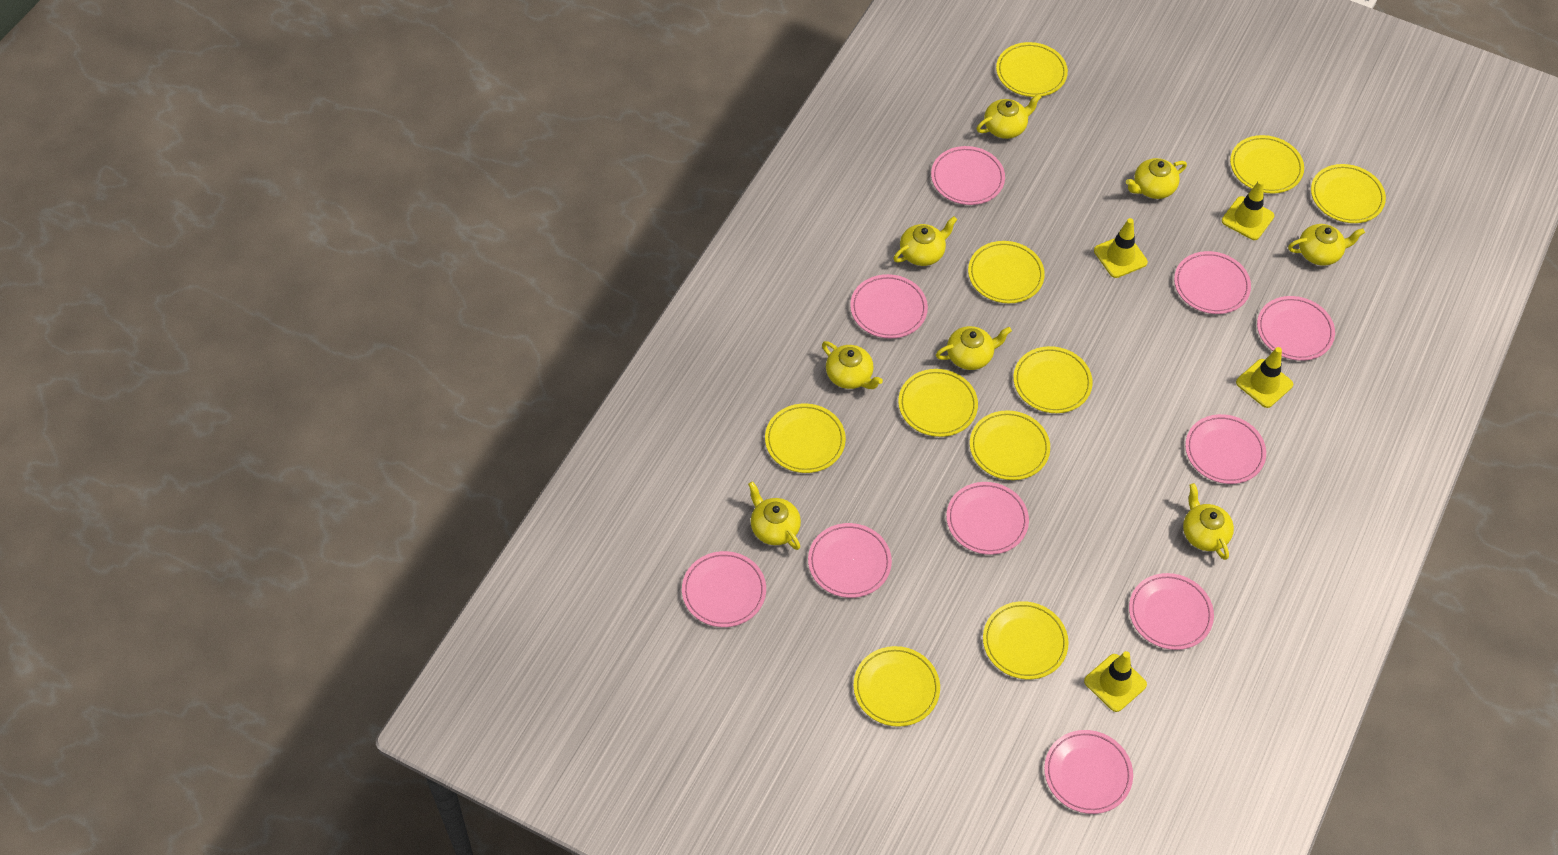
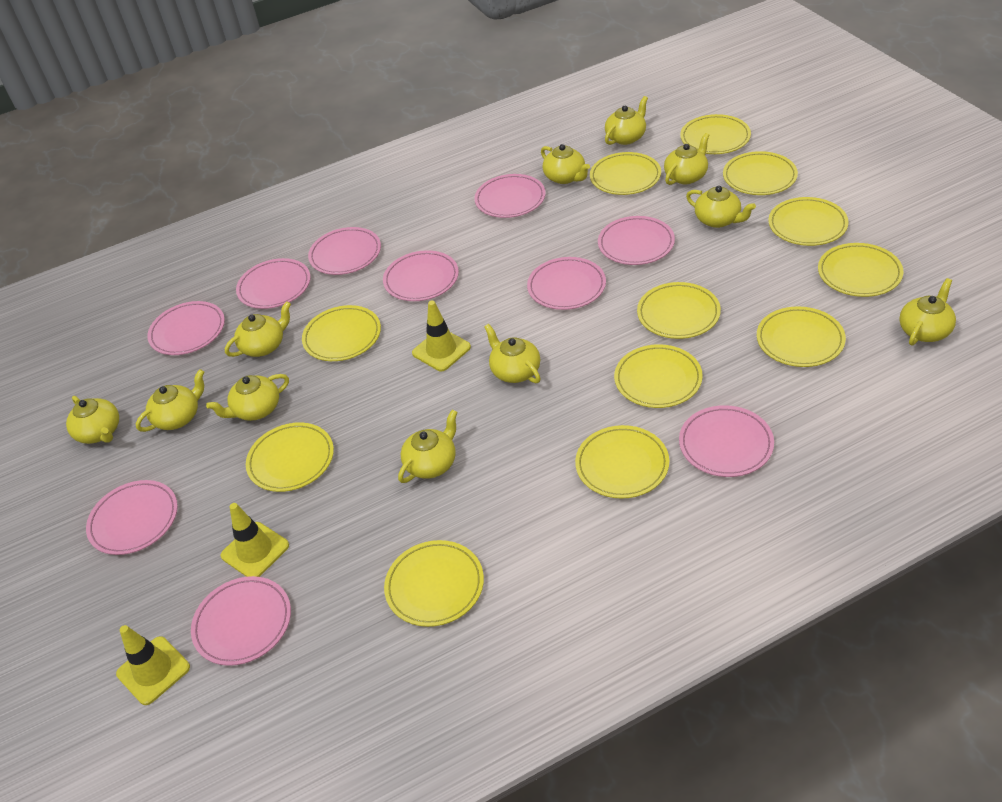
yellow plate: [765,403,846,473] [853,646,940,727] [898,369,978,437] [968,241,1045,303] [970,410,1050,480] [983,601,1069,679] [996,42,1068,97] [1013,346,1093,413] [1230,135,1304,193] [1311,164,1386,223] = 10 -> [246,422,334,492] [302,305,381,361] [384,540,484,627] [575,425,669,499] [590,152,661,195] [614,344,703,408] [637,282,721,339] [680,114,751,154] [723,151,798,195] [757,306,846,367] [768,197,849,246] [818,243,904,297] = 12
yellow teapot: [748,481,801,550] [822,341,883,389] [893,216,957,266] [936,326,1012,370] [977,93,1041,139] [1126,158,1187,199] [1183,483,1234,560] [1288,224,1365,266] = 8 -> [66,396,119,444] [136,369,204,432] [206,374,289,421] [225,302,291,357] [398,410,458,483] [484,324,541,383] [541,144,590,184] [605,96,648,145] [664,133,710,185] [686,186,756,228] [899,278,956,346] = 11
yellow traffic cone: [1084,651,1147,712] [1094,218,1148,278] [1222,180,1274,240] [1236,347,1293,408] = 4 -> [116,625,190,705] [221,503,289,577] [412,301,471,371] = 3

